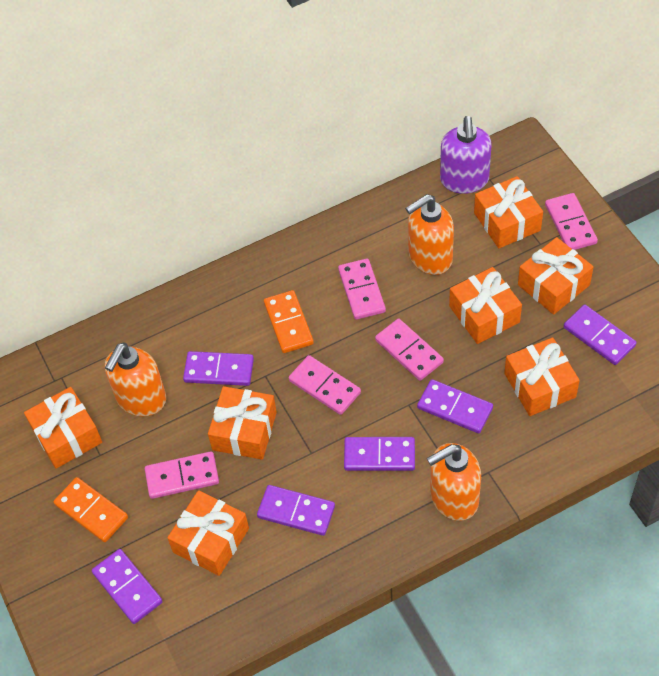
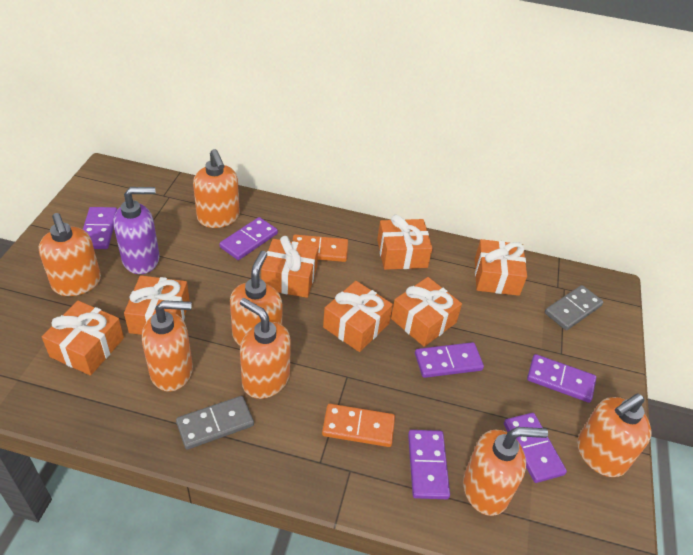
grey domino: none = 0 -> [176,396,254,450] [545,285,603,330] = 2
orange soap dispenser: [105,343,166,416] [405,194,454,275] [427,443,481,521] = 3 -> [39,213,101,296] [142,300,193,392] [193,149,240,228] [230,251,282,346] [240,298,291,399] [463,427,548,516] [577,394,652,477] = 7
pink domino: [145,451,219,499] [289,355,361,415] [338,259,386,320] [375,319,444,381] [545,193,598,250] = 5 -> none = 0

